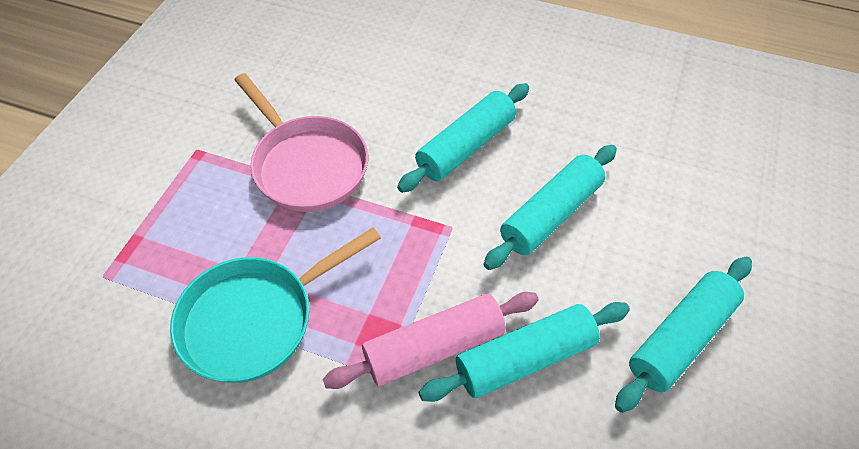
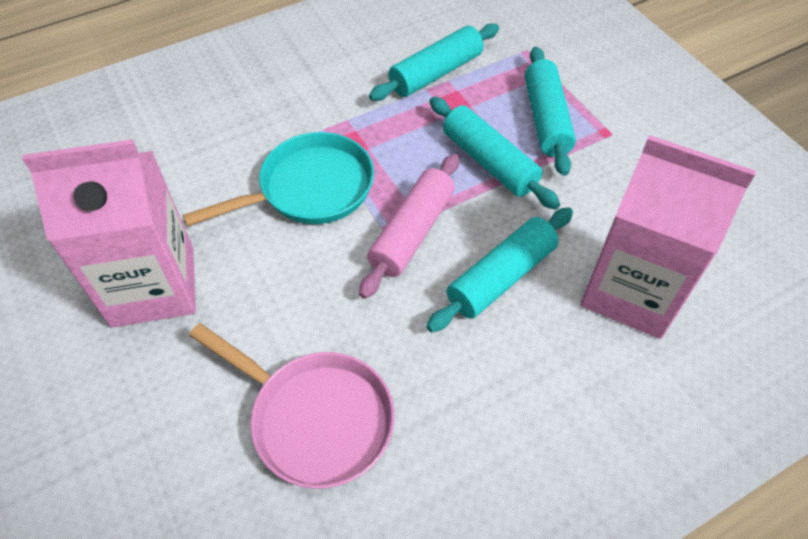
pink carton: none = 0 -> [22,139,196,328] [580,135,756,339] = 2

